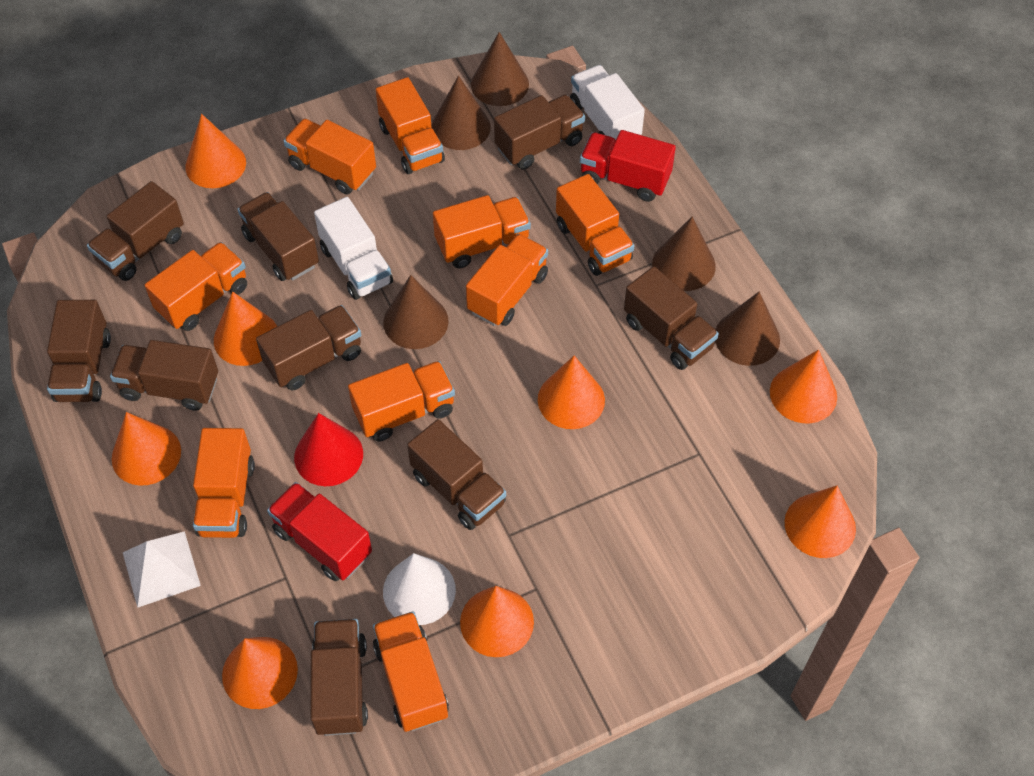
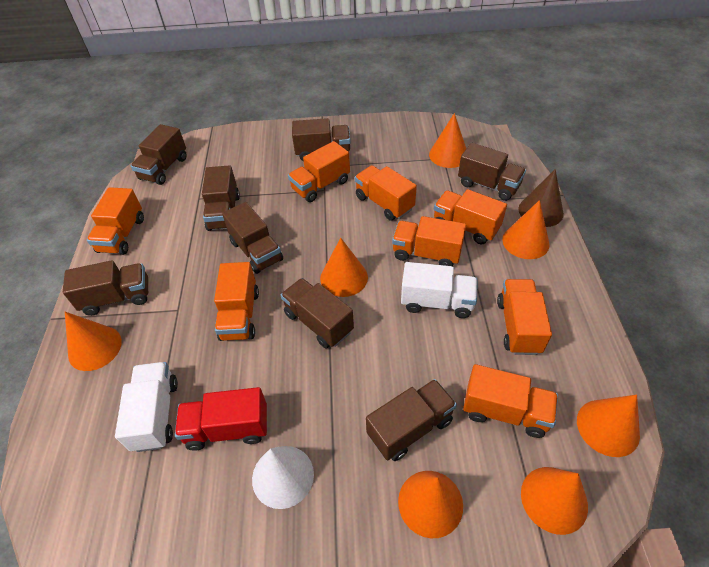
brown cone: [383,275,448,349] [432,76,491,150] [471,32,529,106] [652,217,716,291] [715,292,780,366] = 5 -> [518,169,564,227] = 1
brown truck: [47,300,111,402] [87,181,184,281] [110,340,218,411] [237,192,319,281] [256,305,361,390] [310,619,368,736] [407,419,506,530] [494,94,585,169] [624,266,719,370] = 9 -> [63,260,148,316] [131,124,187,185] [202,165,240,231] [222,202,283,274] [281,278,354,348] [292,118,350,161] [366,379,457,461] [458,143,526,201] = 8
orange cone: [112,412,181,486] [185,114,246,188] [214,292,277,366] [222,637,298,709] [460,586,534,657] [538,355,605,429] [770,349,837,423] [785,486,856,558] = 8 -> [65,312,122,371] [320,238,368,297] [398,471,463,538] [429,113,466,168] [502,200,550,259] [521,467,588,535] [577,395,640,457] = 7
orange truck: [145,242,247,331] [193,428,255,538] [284,118,376,195] [348,361,455,442] [373,611,449,732] [376,77,445,174] [433,195,531,268] [466,234,548,326] [556,174,634,276] = 9 -> [87,187,144,255] [214,262,259,341] [288,141,350,202] [355,165,417,221] [392,216,466,266] [434,189,507,244] [463,364,558,438] [497,279,552,355] = 8
red cone: [294,413,363,486] = 1 -> none = 0
red truck: [267,482,372,581] [580,130,676,202] = 2 -> [175,387,267,451] = 1
white pyramid: [123,531,201,608] = 1 -> none = 0

